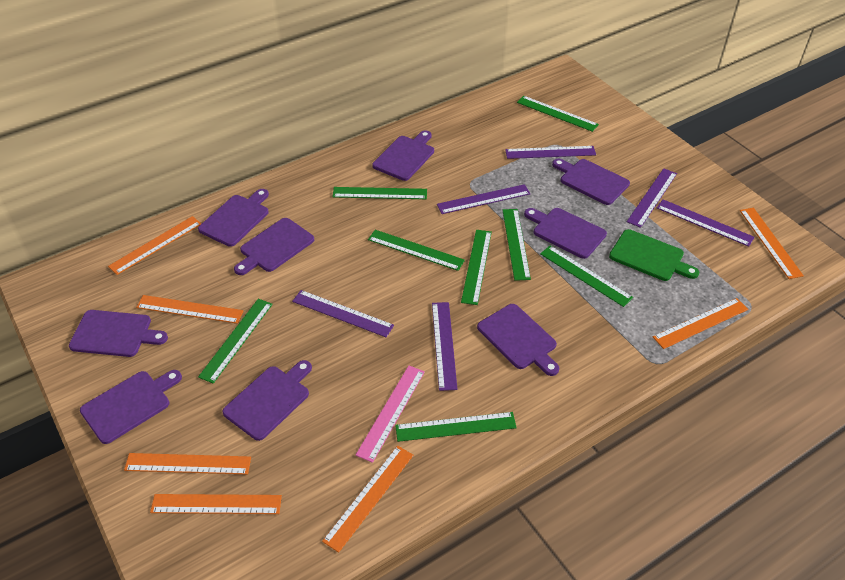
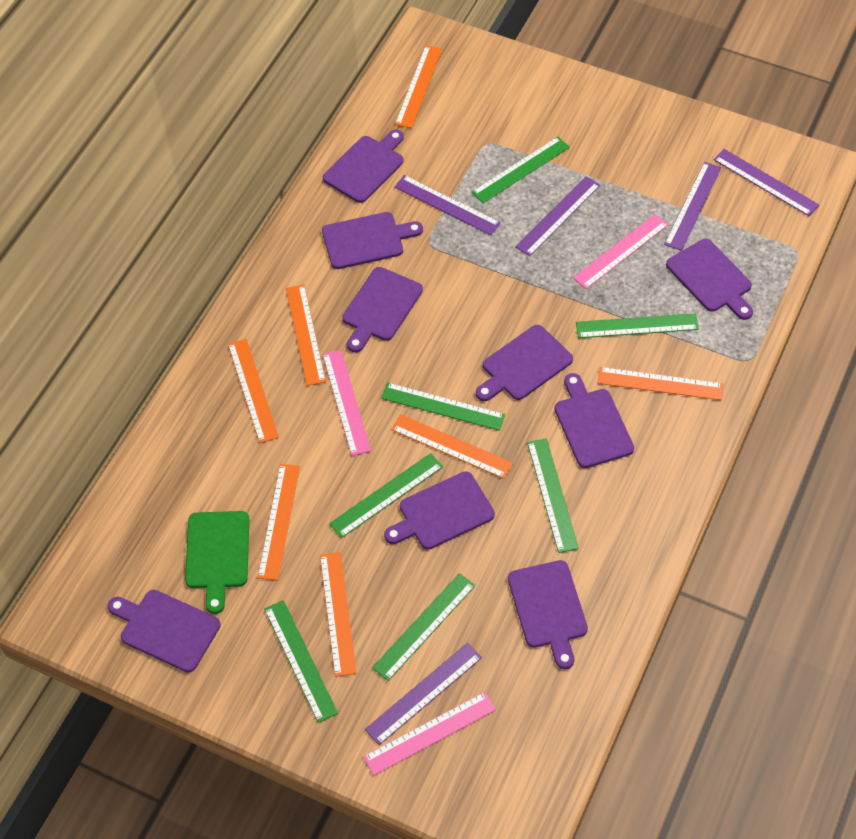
green ruler: [198,299,273,384] [332,187,427,199] [368,230,465,271] [395,412,517,442] [461,230,492,305] [503,209,531,281] [517,96,599,132] [540,246,633,307] = 8 -> [264,600,338,723] [329,453,443,538] [372,573,475,681] [381,382,505,431] [472,137,570,203] [527,438,579,553] [576,314,699,338] = 7
pink ruler: [356,365,425,463] = 1 -> [322,350,371,456] [363,692,496,775] [573,214,668,289] = 3
purple ruler: [292,290,394,337] [432,302,458,391] [437,184,530,214] [505,146,596,159] [627,168,677,228] [657,199,755,247] = 6 -> [365,643,482,745] [394,175,501,235] [515,176,600,256] [664,162,721,251] [714,149,819,216] = 5

